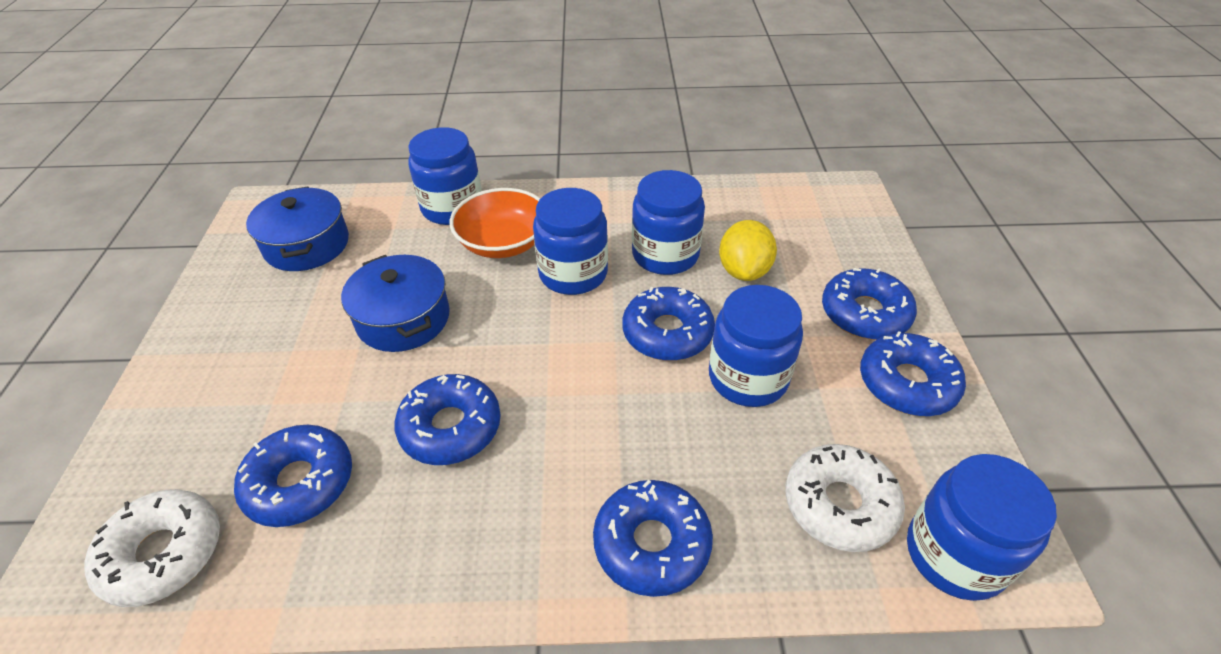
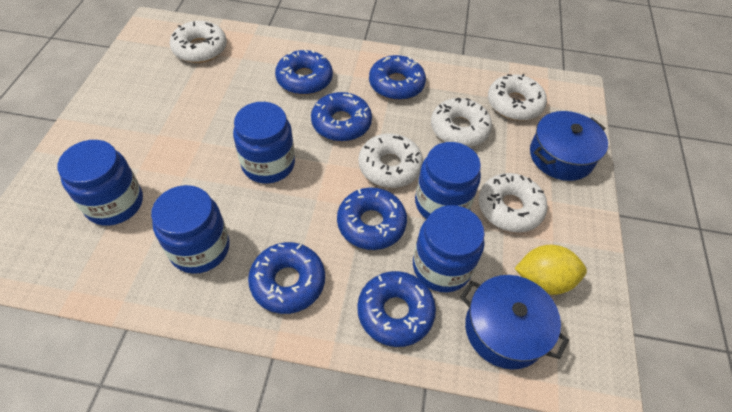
orange bowl: [450,188,540,258] = 1 -> none = 0
white donut: [85,489,220,607] [786,444,905,552] = 2 -> [170,21,227,63] [358,133,423,188] [431,97,492,147] [479,173,548,232] [488,74,547,121] = 5

